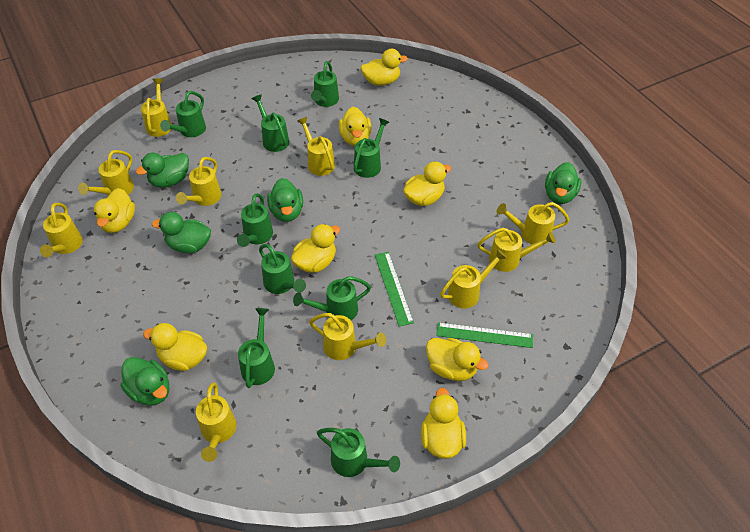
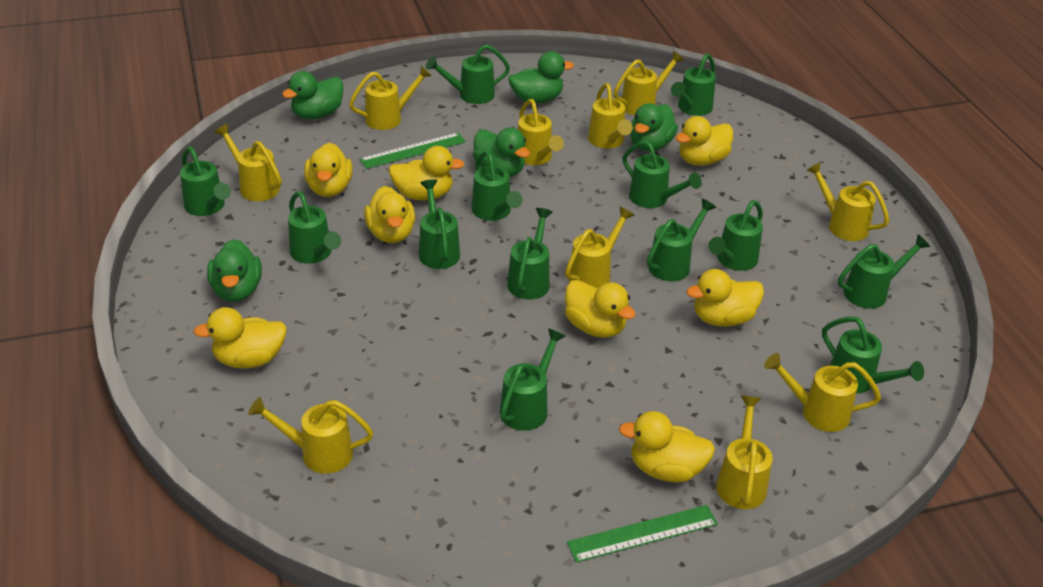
green watering can: [160,91,206,137] [237,194,273,247] [238,308,275,388] [252,94,289,152] [259,244,306,294] [293,276,371,320] [311,61,339,107] [317,428,400,477] [354,118,389,178] = 9 -> [180,146,231,216] [288,191,341,264] [419,180,460,269] [426,44,510,104] [471,151,522,221] [500,328,565,431] [507,208,553,300] [622,141,701,208] [647,199,716,281] [671,53,716,116] [708,200,763,271] [822,316,924,394] [838,234,930,309] = 13

